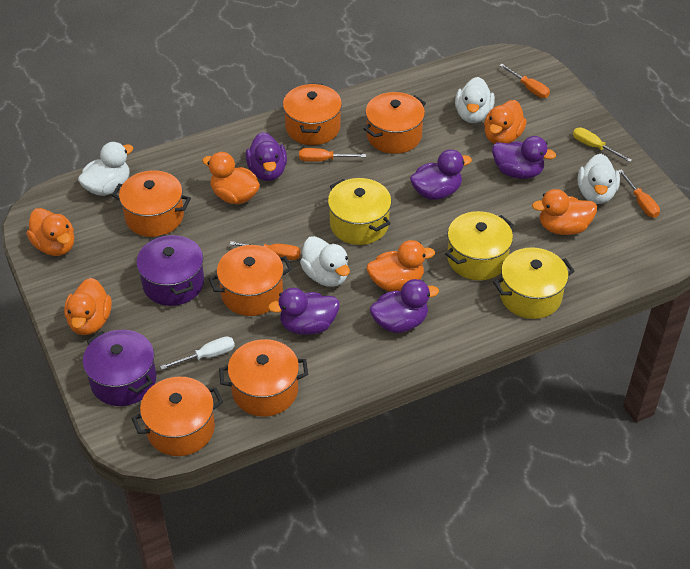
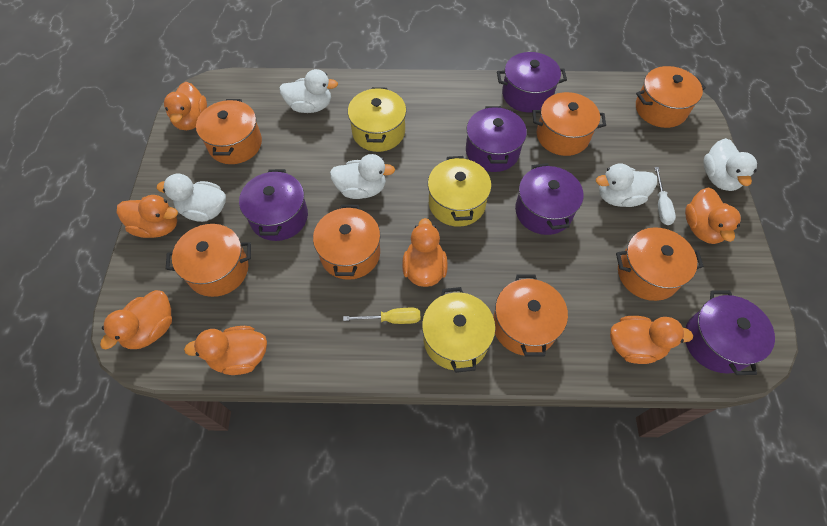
orange duck: [27,208,74,256] [64,278,112,335] [202,152,260,204] [367,240,435,291] [484,100,527,144] [532,189,597,235] = 6 -> [100,290,172,349] [117,195,178,238] [164,82,207,130] [184,326,267,375] [402,218,448,287] [610,316,693,364] [685,187,741,244] = 7
orange pot: [112,170,191,237] [132,377,223,456] [209,245,292,316] [219,339,308,417] [283,83,342,145] [363,92,426,154] = 6 -> [166,224,251,297] [196,99,262,164] [313,205,380,280] [493,274,568,356] [533,92,606,156] [616,227,704,301] [636,66,706,128] = 7
orange screwdriver: [230,241,301,260] [299,148,366,162] [499,64,550,98] [618,169,660,218] = 4 -> none = 0
purple duck: [246,132,287,181] [268,288,340,335] [370,279,439,333] [410,149,472,200] [492,136,556,179] = 5 -> none = 0
purple pot: [83,330,156,406] [136,234,204,306] = 2 -> [239,169,308,241] [466,106,527,172] [497,52,567,113] [515,163,583,235] [685,290,775,375] = 5
white duck: [78,142,133,196] [300,236,350,287] [455,77,495,123] [578,154,620,204] = 4 -> [157,174,226,222] [279,69,338,113] [330,154,395,199] [596,164,657,207] [703,138,757,191] = 5

